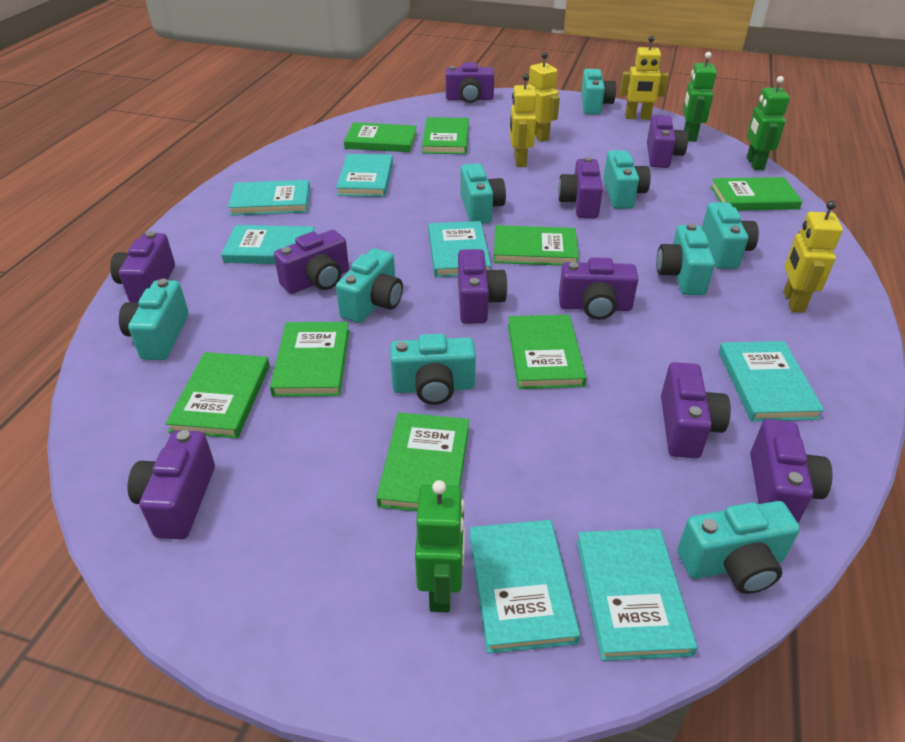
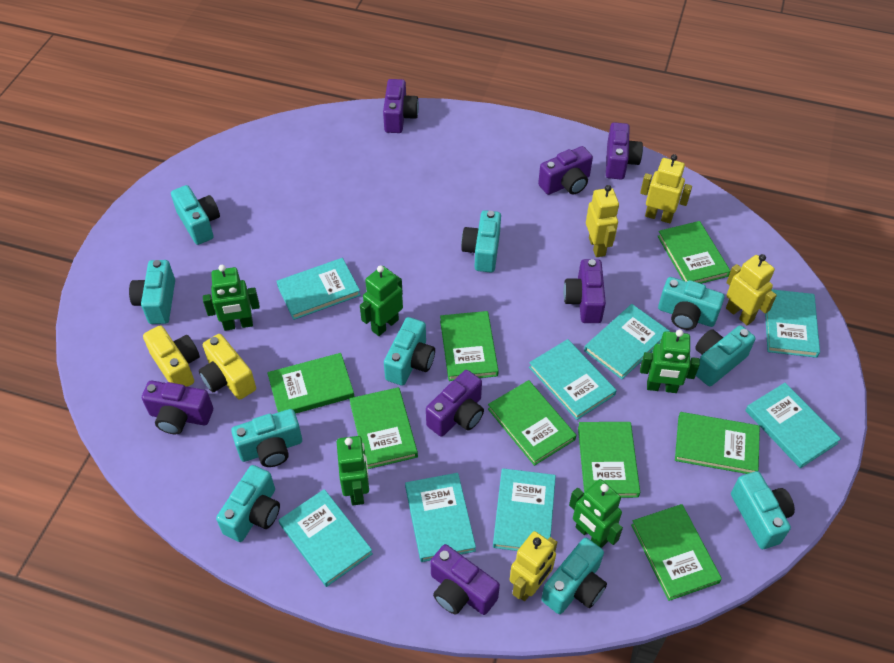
green robot: [415,480,465,612] [683,52,717,142] [747,76,790,170] = 3 -> [203,265,260,331] [337,436,369,505] [360,265,403,336] [569,479,623,548] [640,329,700,393] = 5
purple camera: [110,231,175,303] [128,430,215,539] [274,230,349,294] [446,62,494,103] [458,249,507,324] [558,157,603,218] [559,257,638,320] [647,115,688,168] [661,362,731,458] [750,419,833,523] = 10 -> [142,381,213,434] [383,79,419,133] [426,370,484,437] [430,544,500,615] [538,146,593,195] [563,259,606,323] [606,122,643,179] = 7
turquoise book: [221,225,315,264] [228,180,310,216] [336,154,393,197] [428,221,491,277] [469,520,580,654] [577,529,697,661] [719,341,824,421] = 7 -> [276,258,361,320] [279,489,373,587] [405,473,476,562] [493,468,556,551] [529,339,617,420] [584,304,670,379] [745,383,841,468] [765,289,820,358] = 8
turquoise camera: [119,279,189,360] [336,248,403,323] [390,334,476,405] [460,163,506,224] [581,69,616,115] [603,151,651,209] [656,223,715,296] [677,501,800,594] [702,202,759,269] = 9 -> [129,260,175,324] [171,185,220,245] [216,465,280,542] [231,409,302,467] [384,317,435,386] [461,210,501,272] [541,538,607,614] [658,277,725,330] [695,325,755,386] [731,471,795,549] = 10
yellow camera: none = 0 -> [143,325,200,387] [199,334,256,400] = 2

